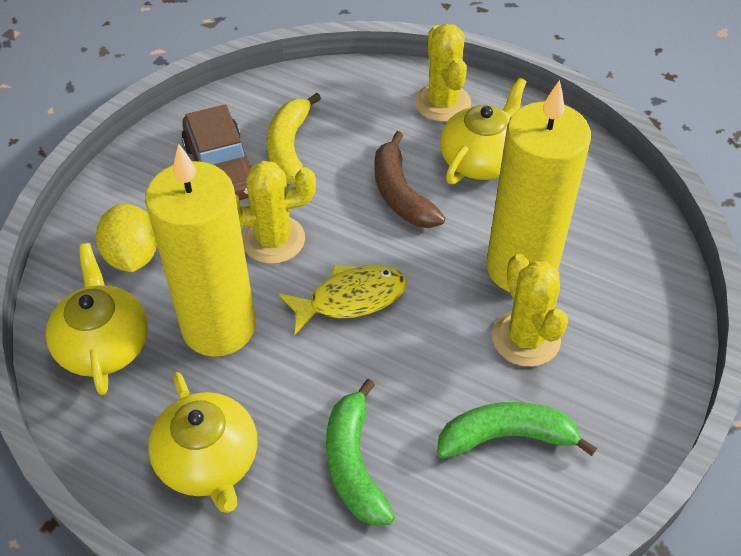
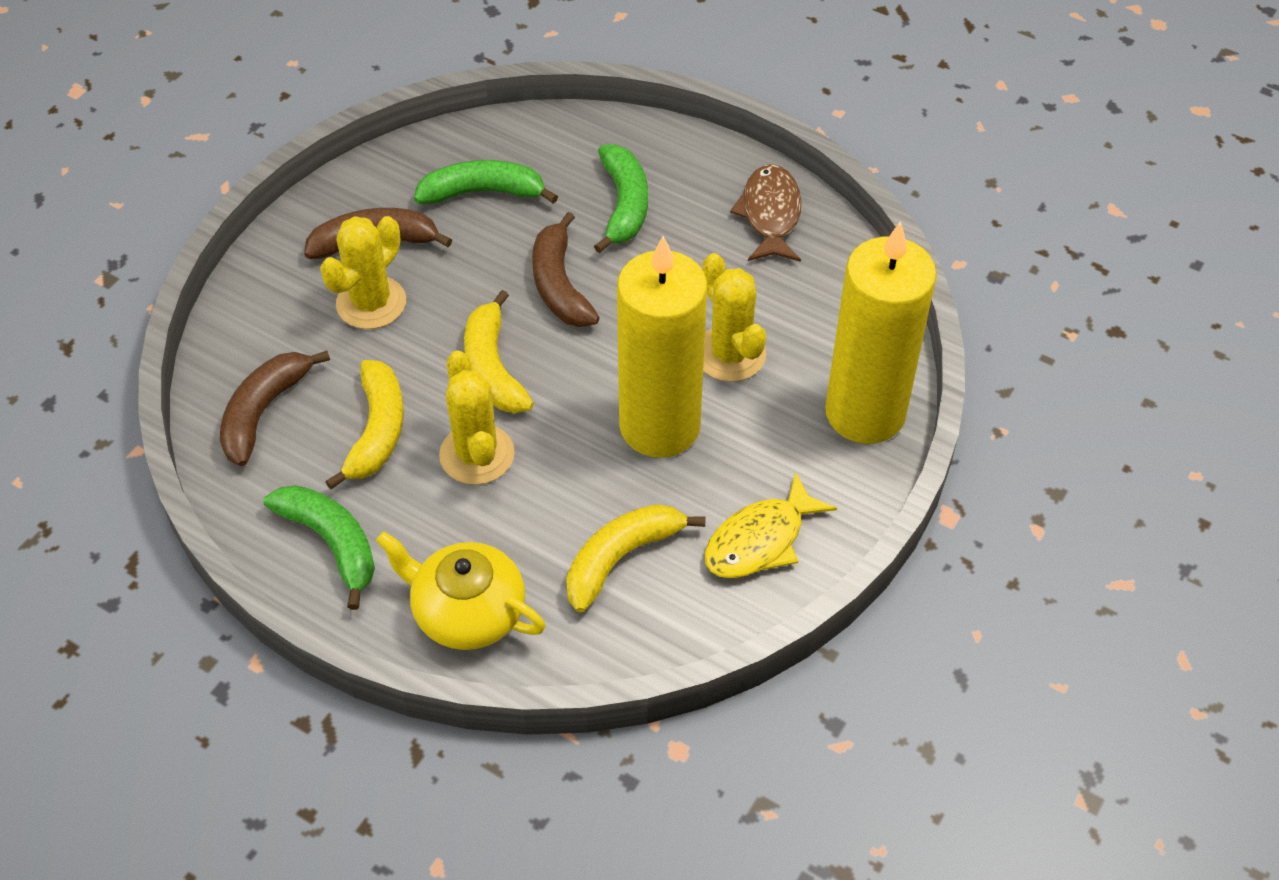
brown banana: [374,131,445,228] = 1 -> [220,351,330,466] [304,208,452,259] [532,212,600,327] = 3
brown car: [181,104,252,200] = 1 -> none = 0
brown fish: none = 0 -> [730,164,802,262] = 1
green banana: [326,379,395,526] [437,402,597,459] = 2 -> [263,485,375,610] [414,160,558,204] [594,144,648,253] = 3
yellow banana: [267,93,321,184] = 1 -> [325,360,404,489] [464,290,534,413] [566,504,705,612] = 3
yellow lemon: [96,204,157,272] = 1 -> none = 0
yellow teapot: [46,243,148,395] [148,372,257,513] [440,78,527,184] = 3 -> [376,531,546,650] = 1

